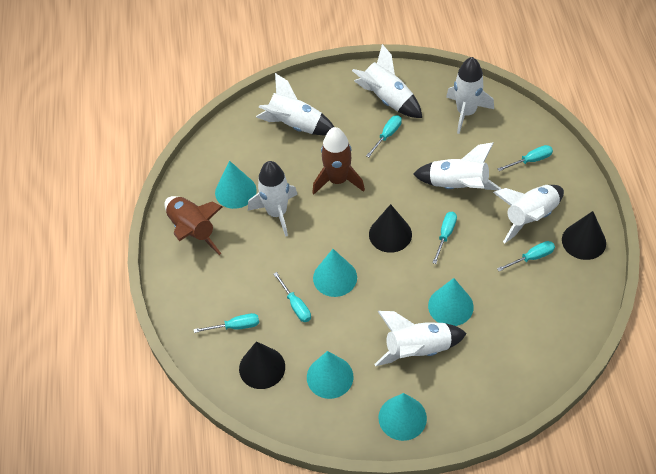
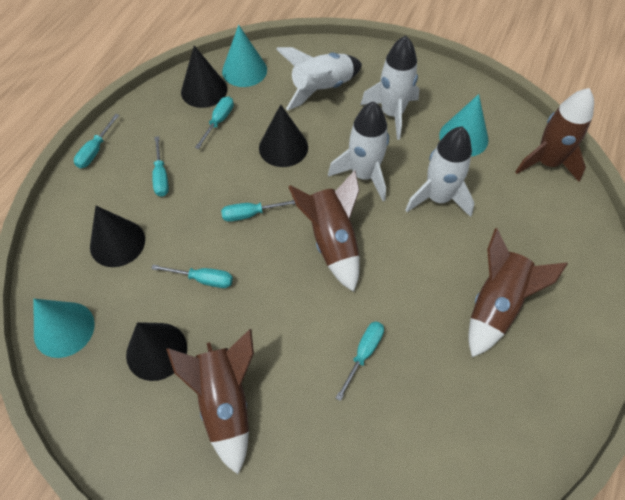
black cone: [239,341,285,389] [369,204,412,253] [562,211,606,260] = 3 -> [90,206,145,267] [126,322,187,381] [181,45,227,108] [259,104,308,167] = 4
brown rocket: [164,196,223,255] [312,127,365,194] = 2 -> [166,329,254,474] [288,170,360,292] [468,228,568,357] [515,88,594,182] = 4
turquoise cone: [215,161,257,209] [307,351,353,399] [313,249,357,297] [378,393,427,441] [428,278,474,326] = 5 -> [34,299,95,358] [222,25,267,87] [439,94,489,156] = 3
white rocket: [248,161,298,237] [256,73,334,135] [352,44,422,118] [375,311,467,366] [413,142,502,190] [446,57,494,134] [493,185,564,243] = 7 -> [276,47,362,110] [328,101,389,201] [361,35,420,140] [405,126,475,217] = 4

